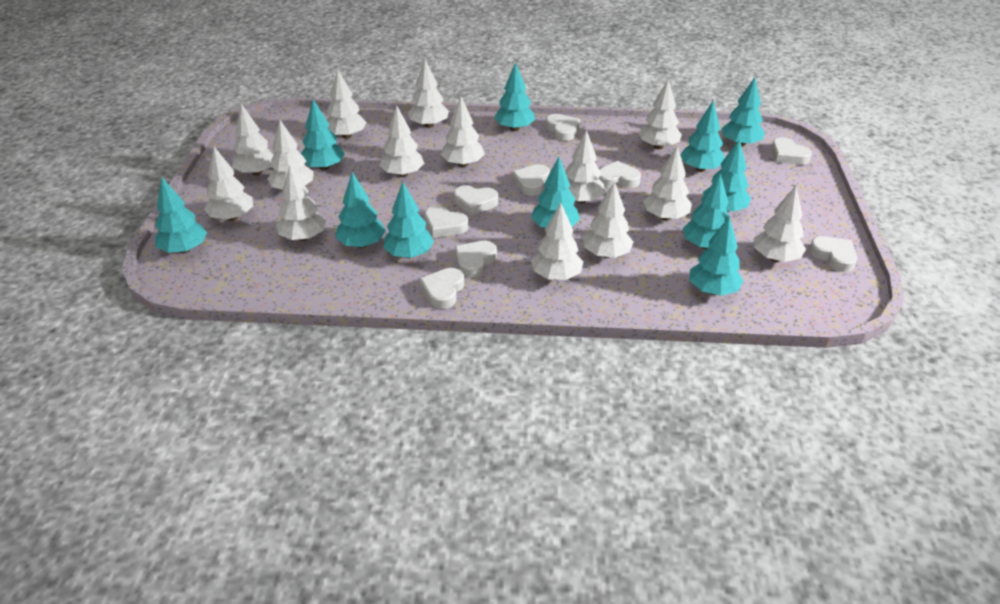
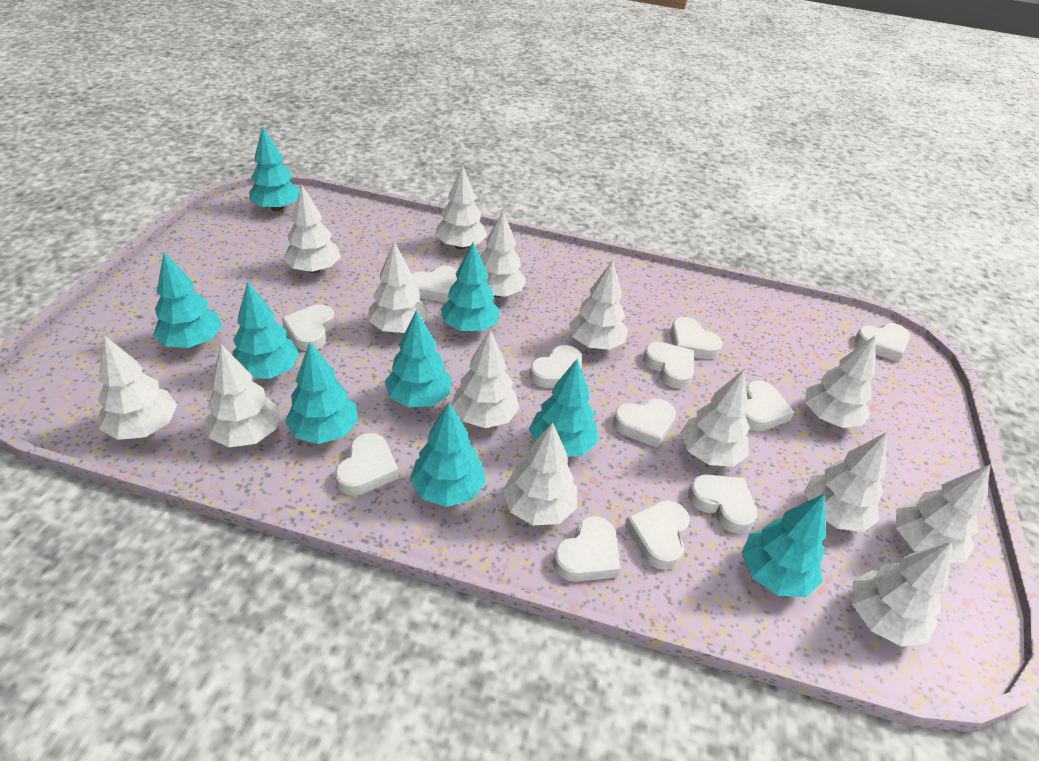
turquoise tree: [155,178,207,253] [301,99,345,170] [335,172,386,248] [383,182,434,258] [494,62,535,131] [531,157,580,228] [680,101,724,172] [683,173,729,249] [690,216,743,296] [703,139,751,212] [721,77,765,147] = 11 -> [153,252,222,348] [232,281,299,379] [249,126,300,211] [285,342,358,444] [385,310,452,407] [410,403,486,507] [441,242,500,331] [529,359,598,457] [741,494,826,597] = 9
white heart: [420,268,464,309] [425,206,468,238] [454,185,498,215] [455,241,497,277] [512,164,550,196] [545,114,580,141] [599,161,641,188] [771,137,812,165] [809,236,857,272] = 9 -> [282,304,335,351] [335,433,399,496] [411,266,457,303] [529,345,582,388] [553,516,620,582] [613,399,676,448] [625,500,690,570] [643,342,694,389] [670,317,723,359] [688,475,757,534] [745,380,794,431] [854,323,910,362] = 12

